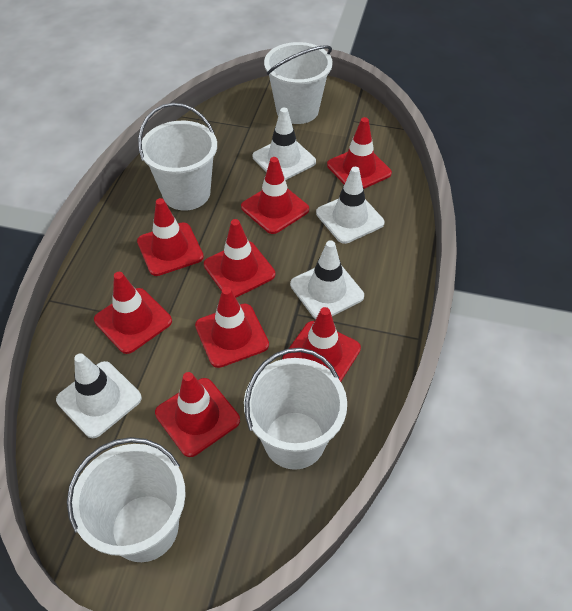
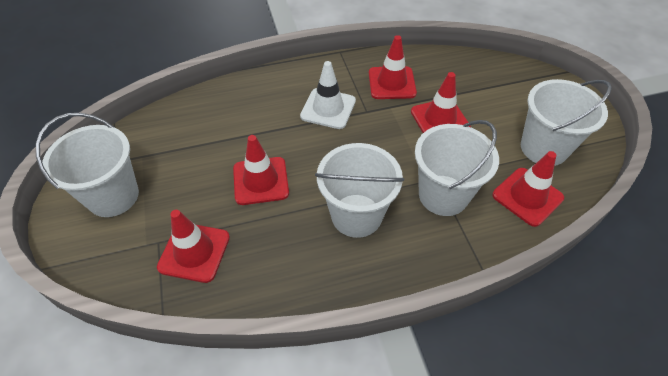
red traffic cone: [94,272,172,354] [137,198,204,276] [155,372,240,457] [195,287,269,368] [204,219,275,298] [241,157,309,234] [282,307,361,382] [327,117,392,189] = 8 -> [157,210,230,283] [233,135,289,205] [369,35,417,99] [411,72,471,133] [492,151,564,227] = 5
white traffic cone: [56,353,142,438] [253,108,316,180] [290,240,364,319] [316,167,384,244] = 4 -> [300,61,356,129] = 1

